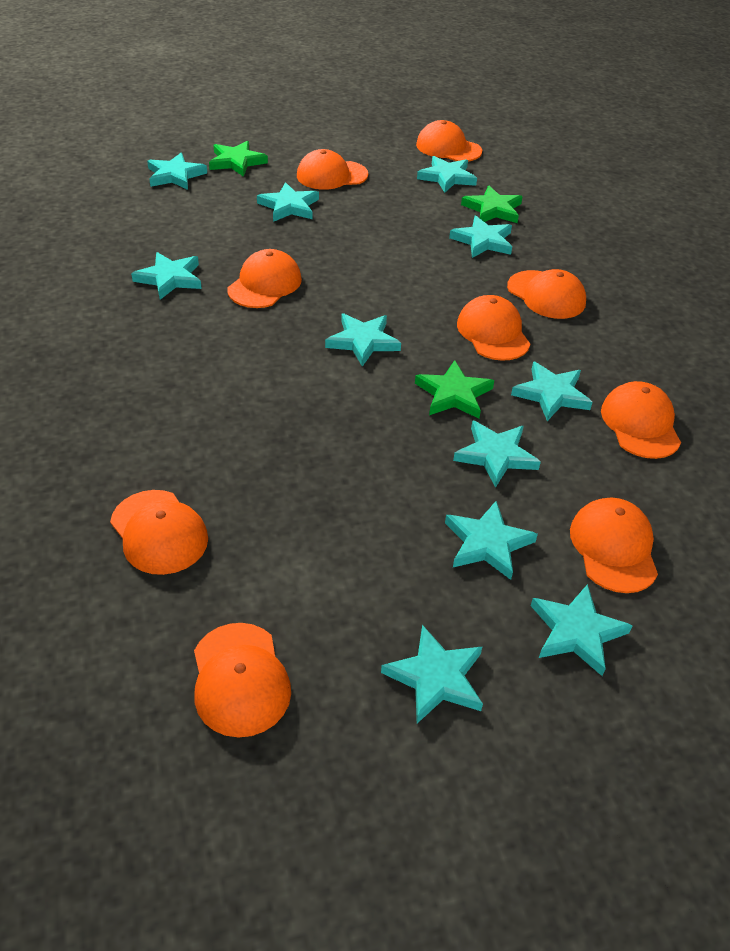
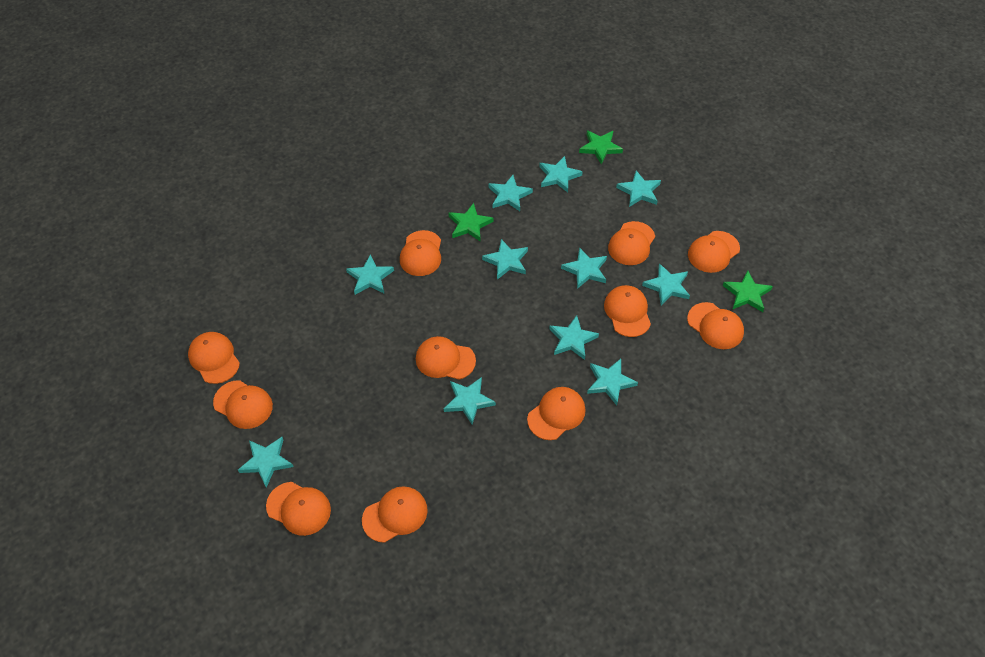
orange cap: [110,490,208,575] [194,623,291,738] [227,249,302,308] [297,149,368,190] [416,120,482,162] [457,295,530,361] [507,269,586,319] [570,498,658,593] [601,381,681,459] = 9 -> [188,332,240,384] [213,380,273,429] [266,482,331,536] [362,486,428,543] [400,230,441,276] [416,336,476,380] [527,387,586,440] [604,285,651,337] [608,221,655,265] [687,302,744,349] [688,231,740,273] = 11

